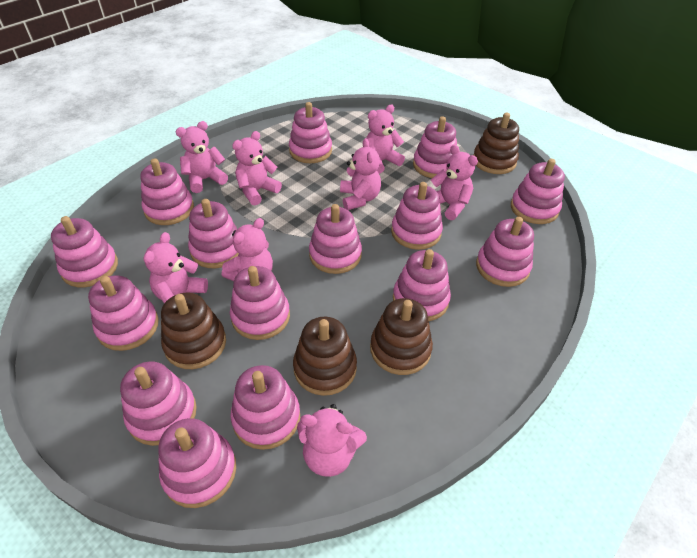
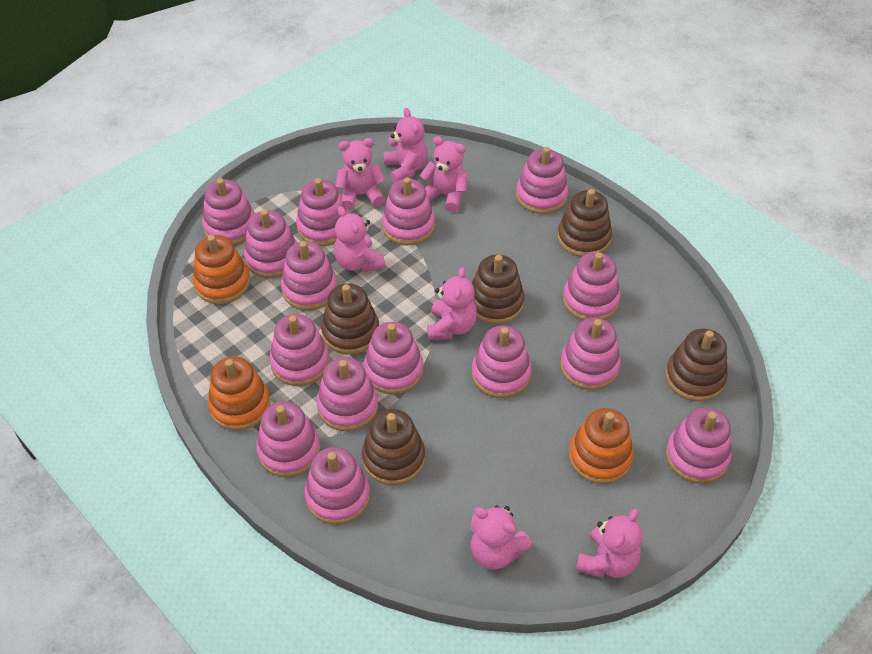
brown stacking toy: [161,293,226,369] [293,317,357,396] [370,298,433,375] [474,113,519,174] = 4 -> [321,283,379,355] [362,409,425,485] [472,254,524,324] [557,189,612,257] [665,328,728,402] = 5
orange stacking toy: none = 0 -> [193,235,250,304] [208,357,270,431] [569,408,634,484] = 3
pink teddy bear: [144,232,208,303] [176,121,228,193] [222,218,273,281] [232,131,282,205] [297,404,367,477] [340,138,381,210] [366,105,405,174] [431,145,478,220] = 8 -> [334,206,385,273] [335,138,386,210] [384,108,428,183] [420,136,467,212] [427,267,477,340] [470,505,532,570] [576,509,642,578] = 7

